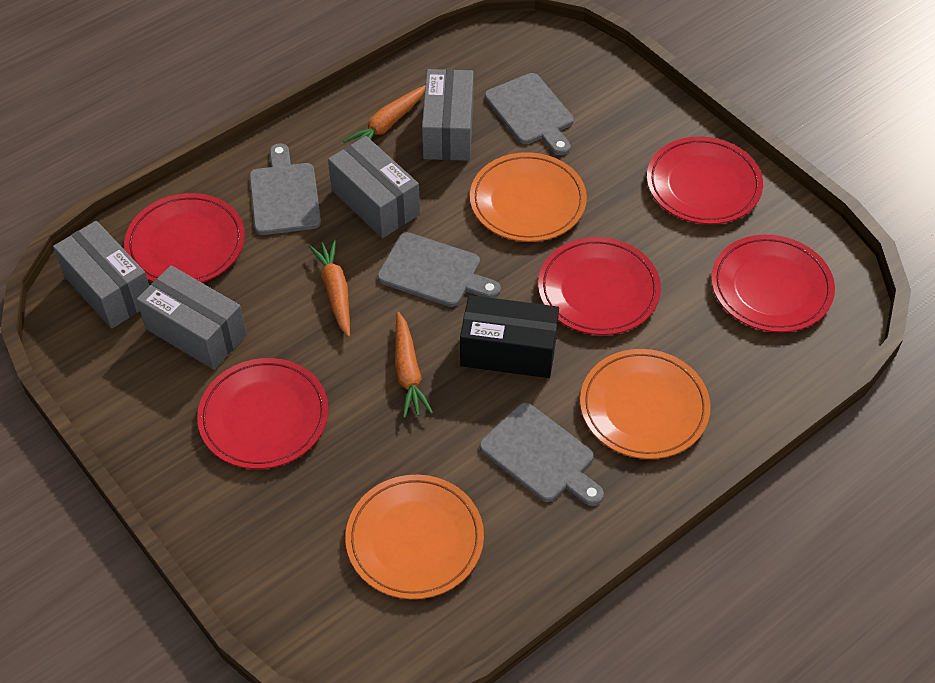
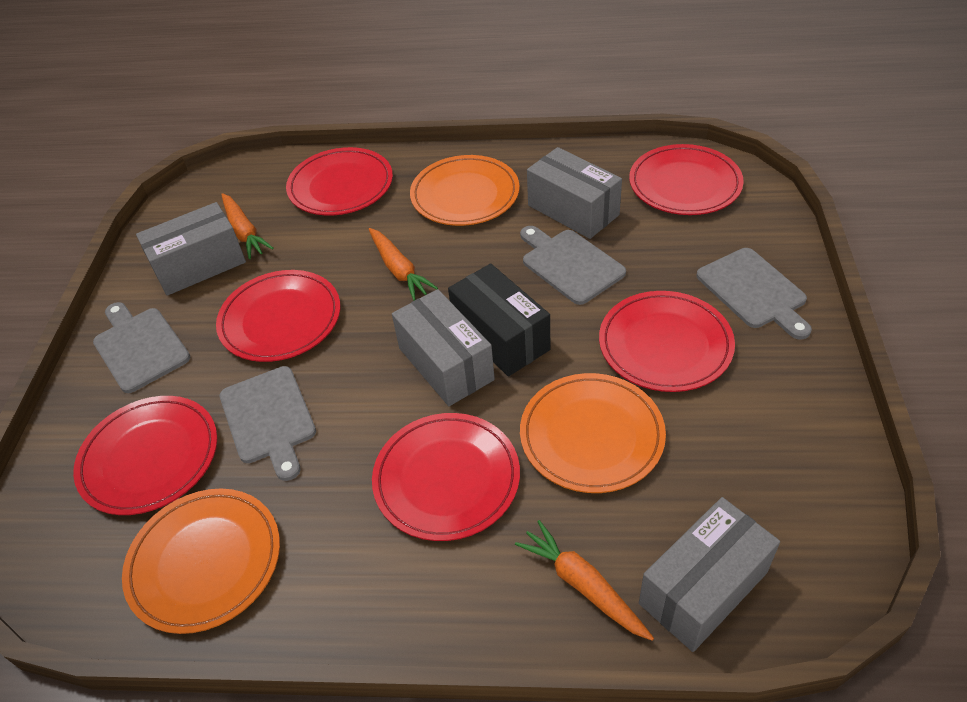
red plate: [124,193,245,283] [197,358,329,469] [538,237,661,335] [647,136,763,224] [711,235,835,332] = 5 -> [73,396,217,515] [216,270,340,362] [286,147,393,216] [372,413,520,541] [599,291,735,392] [629,144,744,215] = 6

